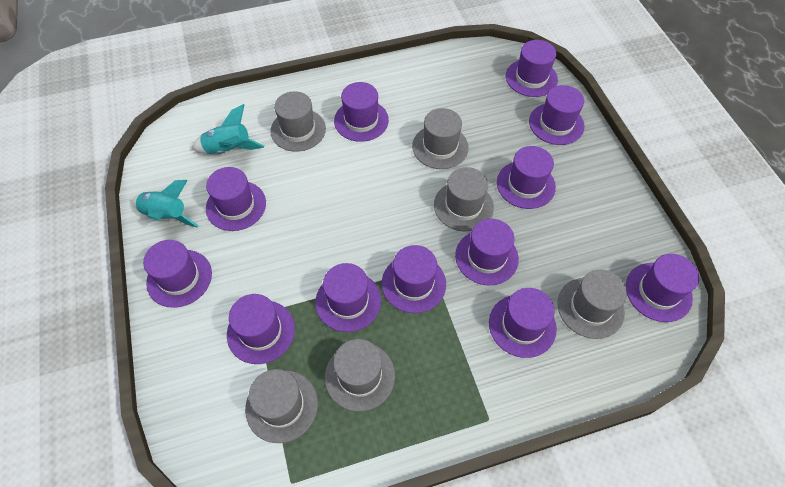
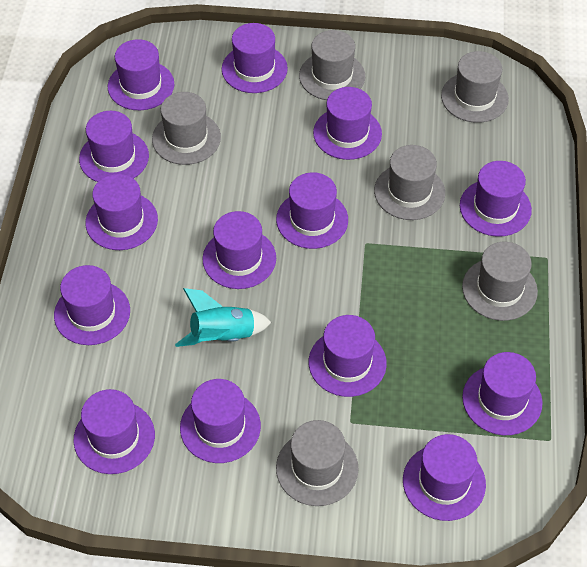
purple hat: [143,240,212,308] [206,167,266,231] [227,294,295,364] [315,263,381,332] [334,82,389,142] [382,245,446,313] [455,219,519,285] [489,288,557,358] [497,146,556,209] [506,40,558,97] [529,85,584,145] [626,254,699,322] = 12 -> [54,265,130,345] [74,389,155,474] [79,111,149,182] [85,174,158,250] [108,39,174,110] [180,379,261,463] [203,211,276,289] [222,23,288,93] [276,172,348,249] [309,315,387,397] [313,87,382,160] [403,434,486,521] [460,161,532,237] [462,352,543,435] = 14
turquoise rocket: [132,180,199,228] [191,104,264,154] = 2 -> [175,288,271,347] = 1

